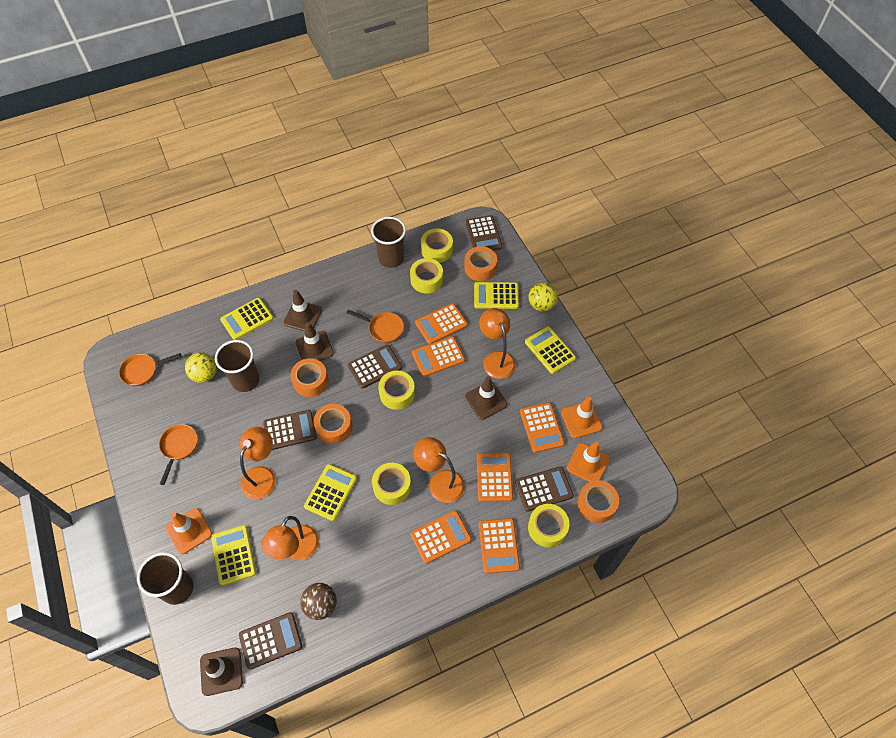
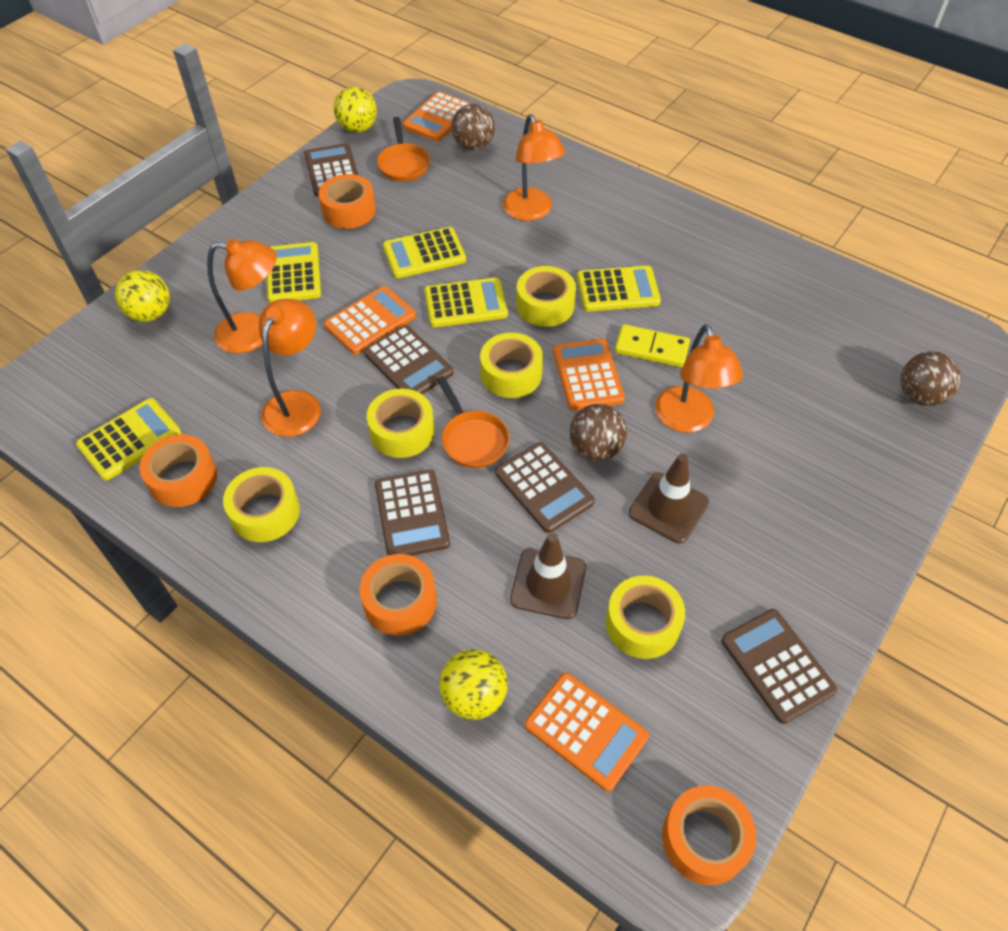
brown ball: [300,583,337,620] = 1 -> [451,104,495,150] [569,404,627,461] [901,351,961,406] = 3
brown cup: [137,552,193,605] [215,340,259,392] [371,217,406,268] = 3 -> none = 0
brown traffic cone: [200,647,243,696] [283,290,322,331] [296,322,334,361] [465,376,507,420] = 4 -> [510,533,586,619] [629,454,709,543] = 2
orange calculator: [411,511,472,564] [412,336,465,377] [415,303,468,344] [477,453,513,502] [479,518,520,574] [520,402,565,453] = 6 -> [324,286,416,355] [403,91,472,141] [525,673,649,792] [553,339,625,411] = 4
orange pan: [119,353,182,386] [159,424,198,485] [347,310,404,343] = 3 -> [377,117,430,182] [437,376,509,468] = 2
orange traffic cone: [166,508,212,554] [561,396,603,438] [567,442,610,482] = 3 -> none = 0
yellow ball: [185,352,217,383] [529,282,558,312] = 2 -> [115,270,170,322] [334,87,377,133] [439,649,508,720] = 3
yellow domino: none = 0 -> [615,324,690,367] = 1

